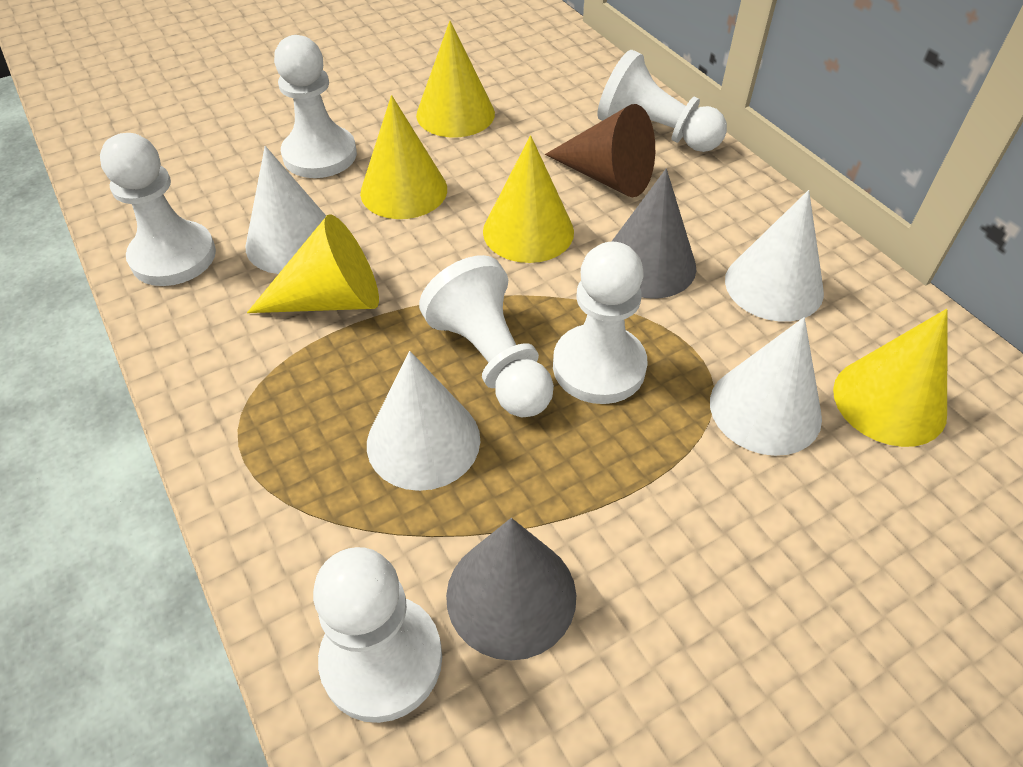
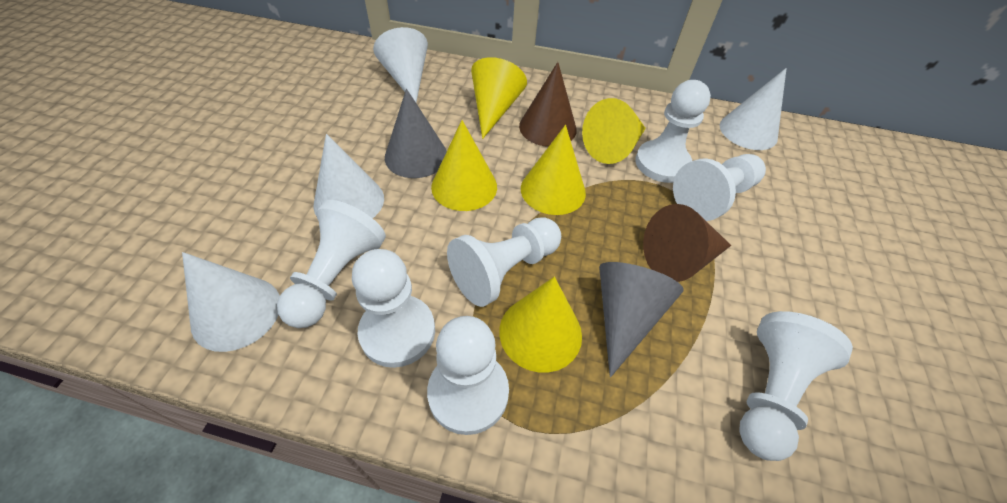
brown cone: [545,104,655,197] = 1 -> [519,62,577,147] [643,204,731,282] = 2
white pawn: [100,133,216,286] [274,35,357,178] [313,547,442,723] [419,255,554,417] [553,242,648,404] [598,50,727,152] = 6 -> [277,200,386,328] [352,249,435,368] [427,316,509,435] [447,217,561,307] [635,80,711,183] [673,154,766,221] [739,311,853,461] = 7

